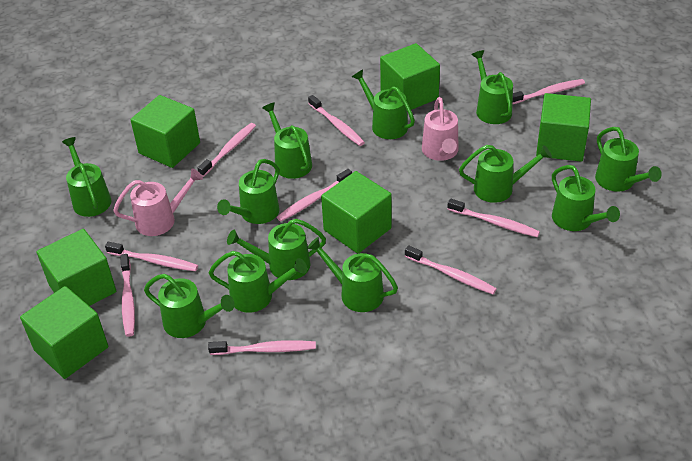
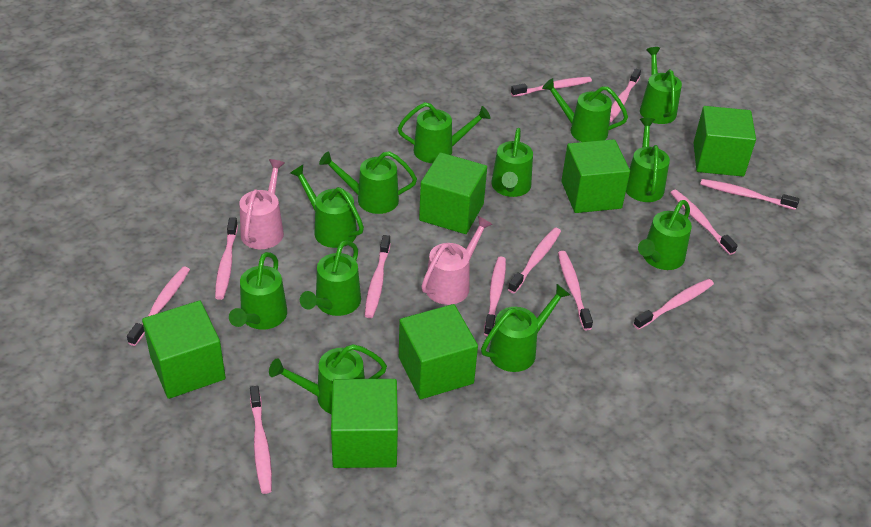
pink toothbrush: [105,242,198,271] [120,254,135,337] [197,123,256,177] [208,340,316,355] [277,169,352,222] [308,95,365,146] [405,245,497,294] [447,199,540,237] [513,79,585,104] = 9 -> [127,266,190,346] [215,217,238,300] [250,386,272,494] [365,235,391,318] [484,257,506,336] [508,228,561,294] [511,77,592,97] [558,251,593,330] [610,69,641,122] [633,279,714,330] [671,190,738,255] [700,179,799,210] = 12

